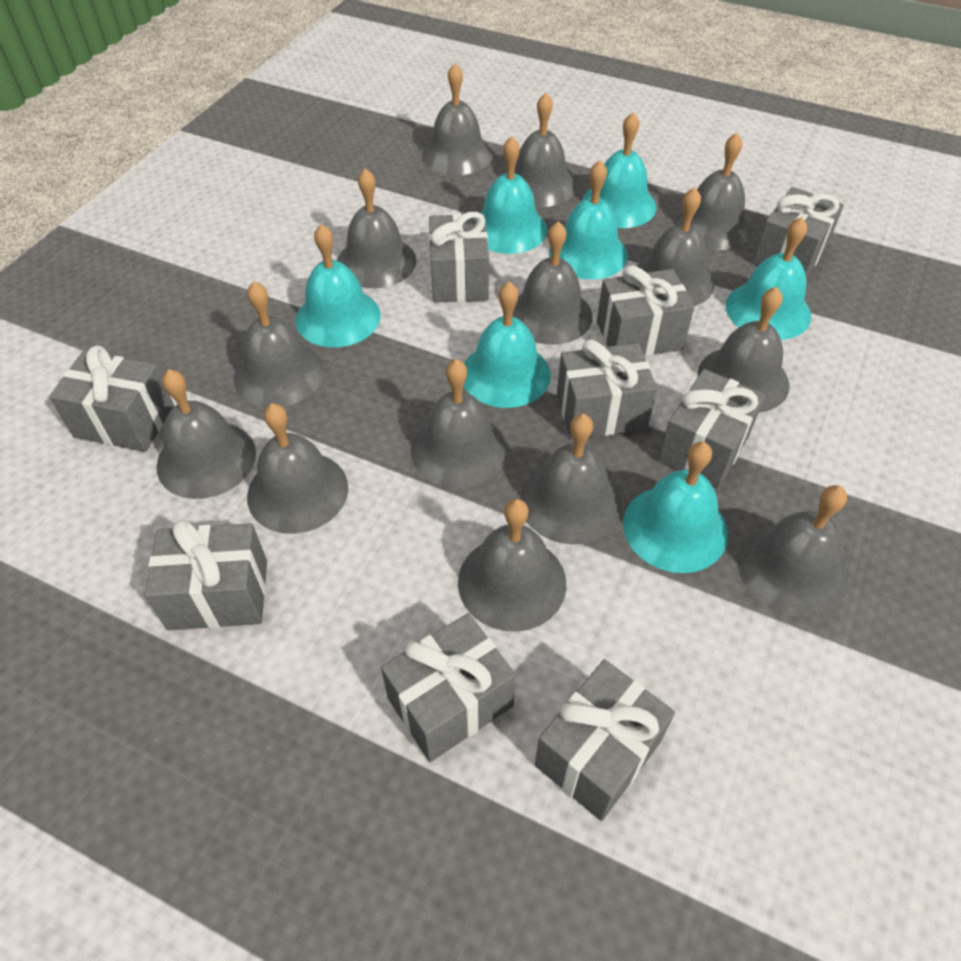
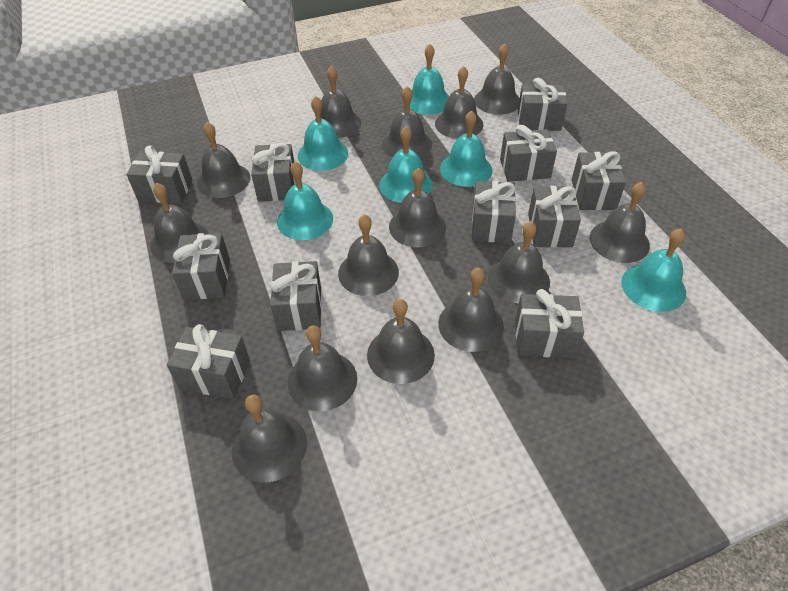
grey gift: [49,345,174,452] [144,520,267,630] [381,613,516,762] [429,212,489,303] [535,659,675,821] [557,339,657,440] [597,265,694,356] [658,369,765,489] [753,187,844,278] = 9 -> [126,146,193,204] [167,324,250,399] [172,233,230,300] [251,143,296,202] [270,261,322,331] [472,181,516,243] [500,125,557,182] [515,289,584,358] [518,78,567,131] [528,186,581,248] [572,151,626,210] = 11
turquoise bell: [295,224,381,347] [464,282,551,408] [480,136,547,254] [549,160,628,280] [582,113,656,228] [623,442,728,573] [725,217,811,340] = 7 -> [277,161,333,240] [297,96,348,171] [379,126,433,203] [410,44,449,115] [440,111,493,187] [621,229,686,312] = 6

